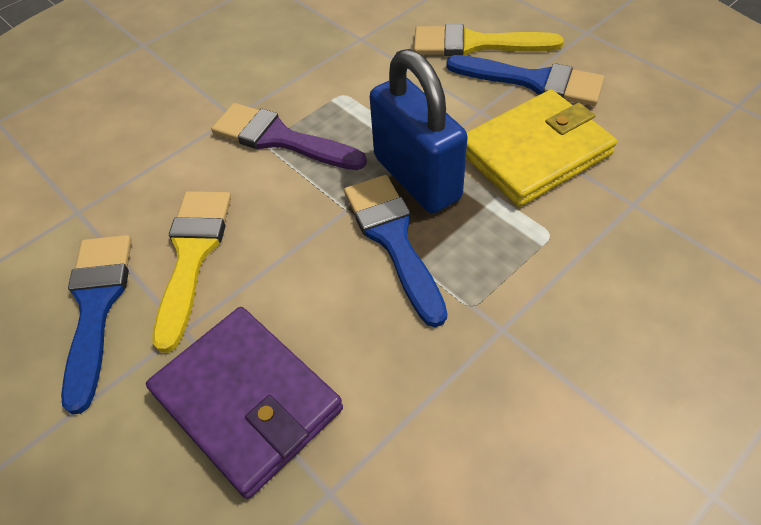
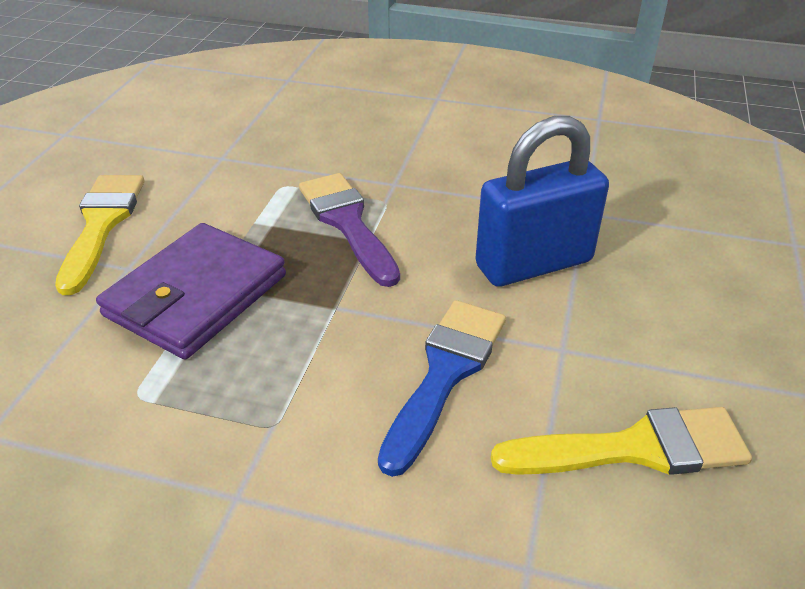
blue brush: [61,235,132,415] [344,175,447,327] [446,55,604,106] = 3 -> [378,300,506,477] = 1
yellow wallet: [466,90,617,207] = 1 -> none = 0

